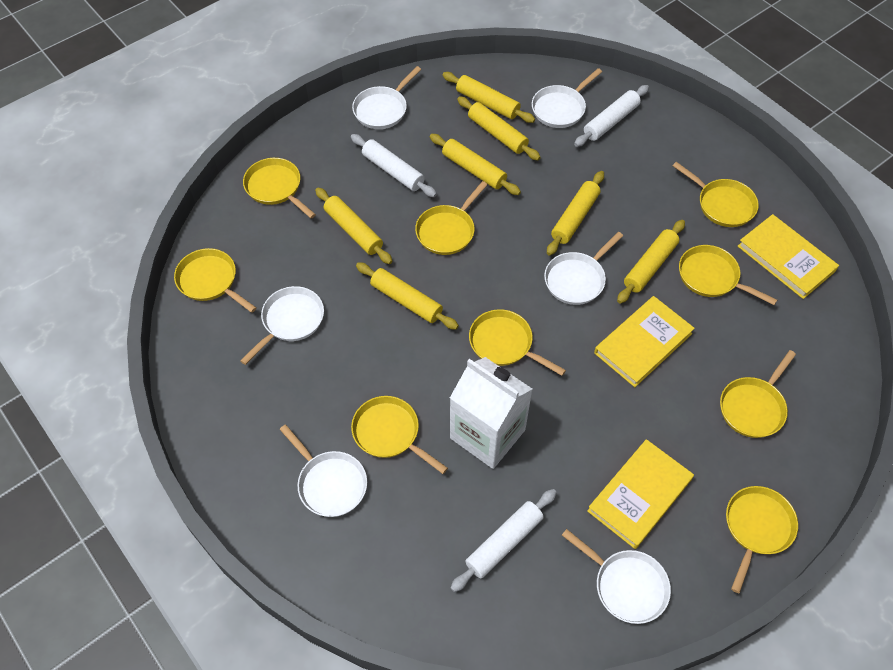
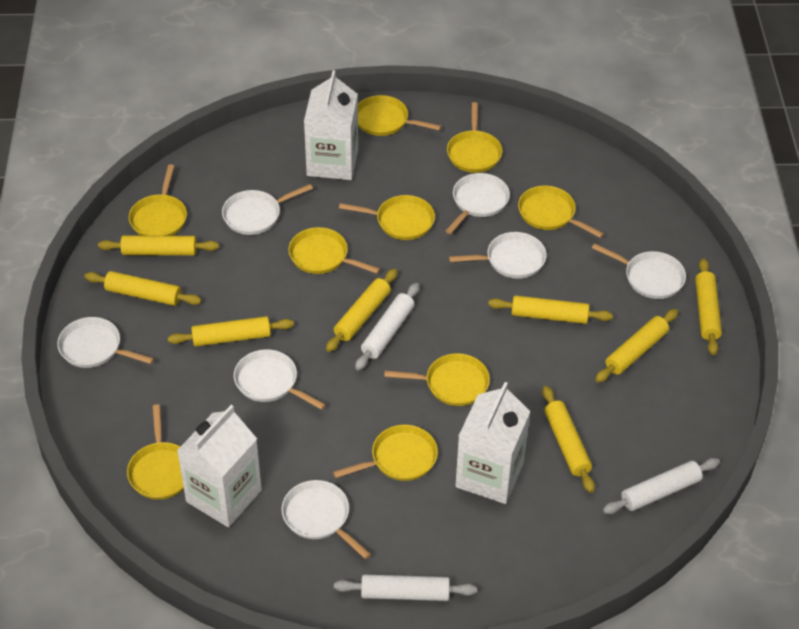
white carton: [450,357,533,469] = 1 -> [177,405,262,527] [304,70,358,180] [455,382,531,504] = 3
white pan: [240,286,324,365] [279,424,367,517] [352,66,421,129] [532,68,602,128] [544,232,623,305] [562,529,671,624] = 6 -> [57,317,154,368] [222,184,313,235] [234,349,326,410] [281,480,371,559] [446,173,510,234] [449,232,547,279] [592,243,686,299] = 7
yellow book: [587,439,694,549] [594,296,695,387] [738,214,839,299] = 3 -> none = 0
yellow rolling pin: [315,188,393,264] [356,262,459,330] [430,134,521,195] [442,72,535,123] [457,96,541,160] [547,171,604,256] [617,220,685,304] = 7 -> [85,271,202,306] [98,235,219,256] [168,316,294,346] [326,269,398,352] [488,295,613,324] [542,386,595,493] [595,309,678,382] [695,258,722,355] = 8

